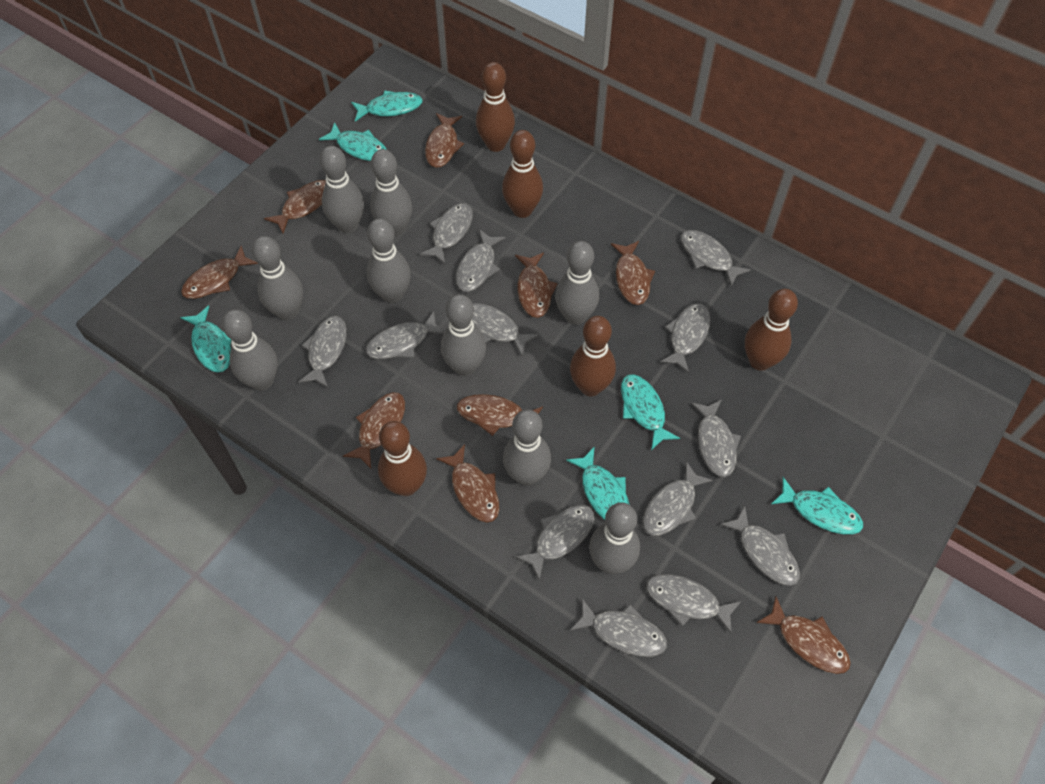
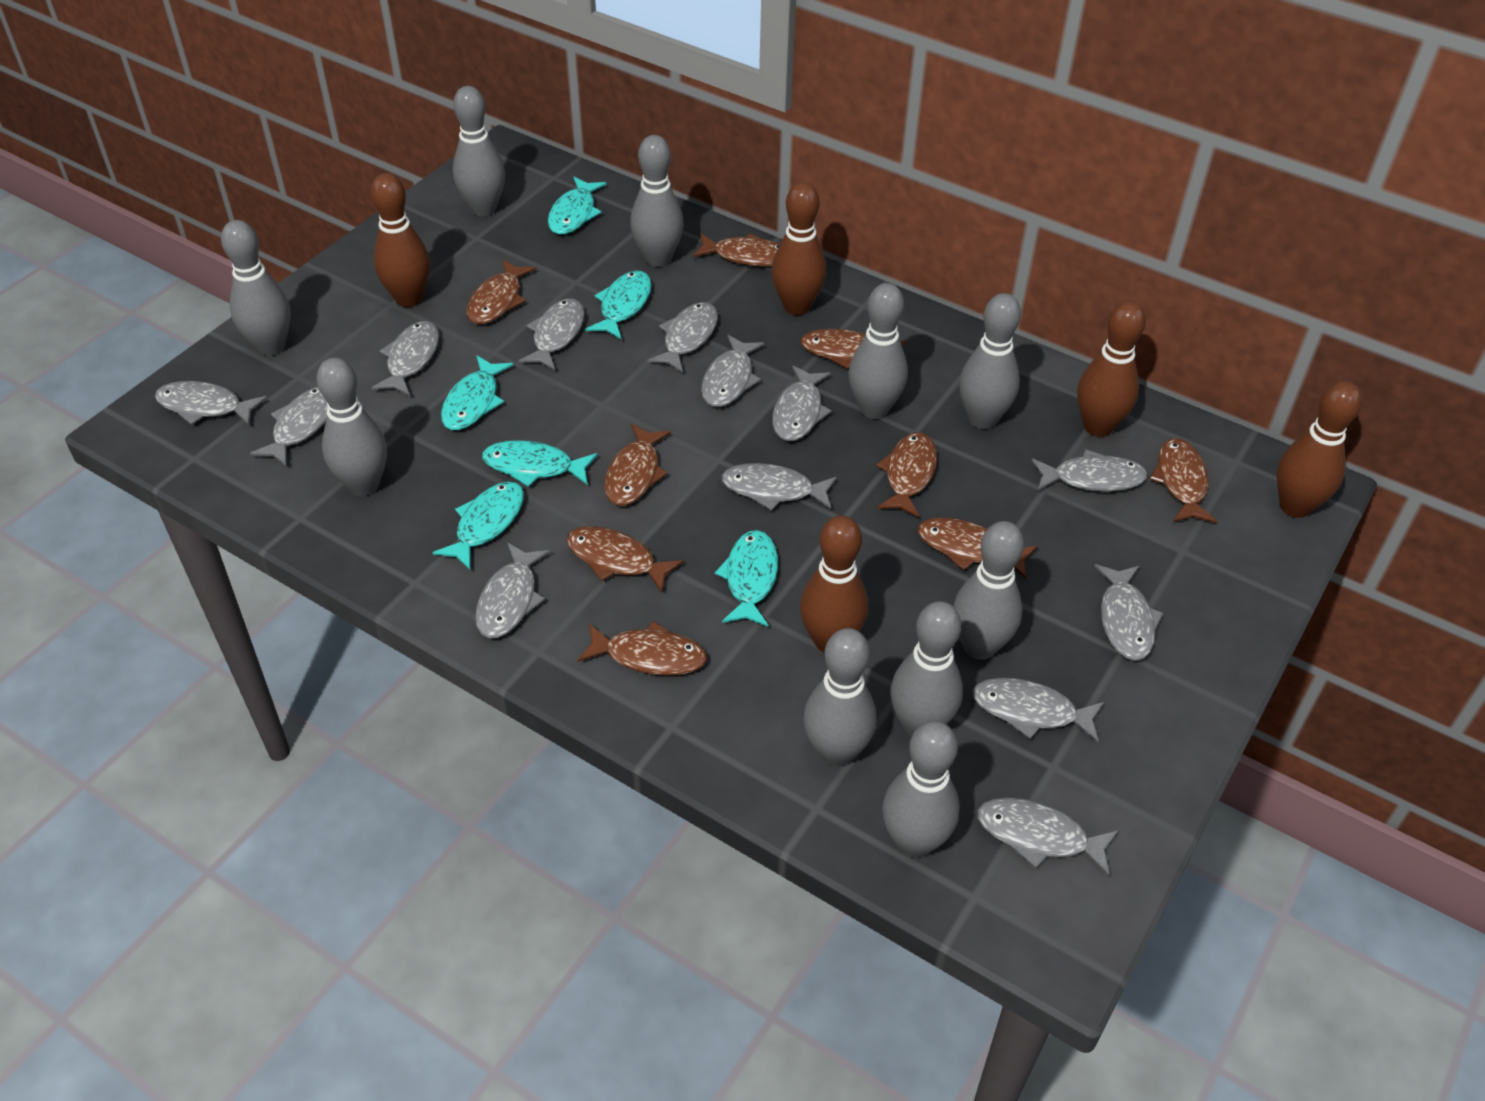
grey bowling pin: [222,309,278,390] [252,236,303,320] [320,146,364,233] [367,218,411,303] [370,149,412,236] [441,294,486,376] [503,409,551,485] [555,241,599,325] [589,502,640,574] = 9 -> [221,220,291,356] [316,358,387,496] [453,86,505,216] [630,135,684,267] [803,628,876,767] [848,283,908,419] [882,721,960,858] [890,601,963,737] [953,521,1024,660] [959,293,1021,429] = 10

